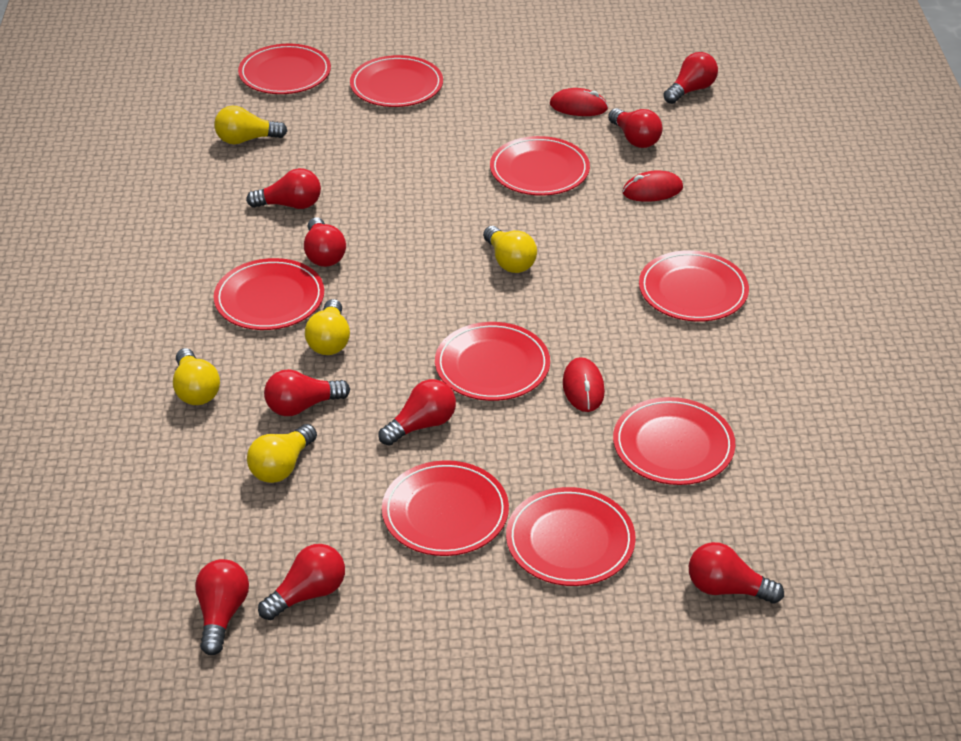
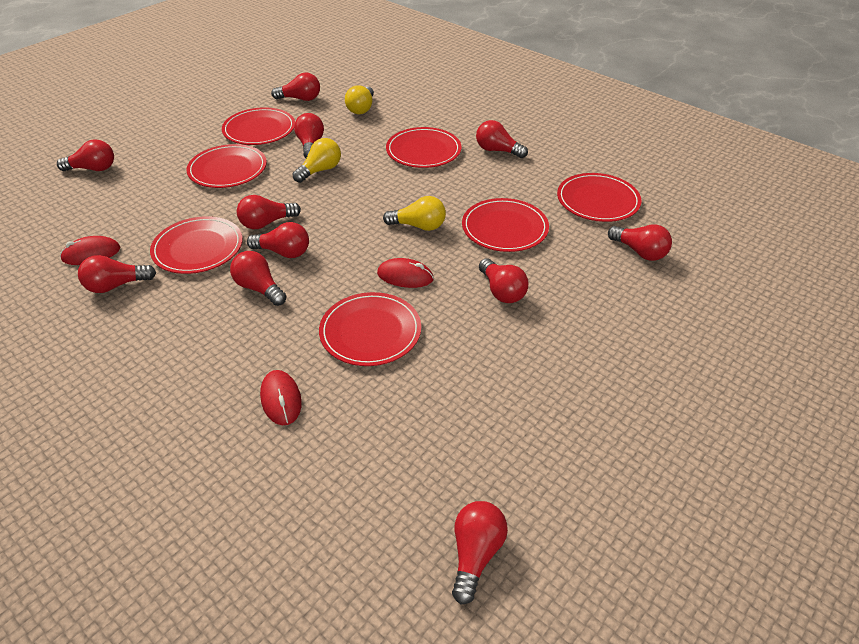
red light bulb: [195,559,249,655] [246,168,321,209] [258,544,345,620] [264,369,350,416] [304,217,346,267] [378,379,456,446] [608,108,662,148] [663,52,718,104] [689,542,784,604] = 9 -> [57,139,114,171] [78,255,156,293] [230,251,287,306] [237,195,301,229] [247,222,309,258] [271,72,320,101] [294,113,324,158] [452,501,508,605] [476,120,528,158] [479,258,529,303] [608,224,672,261] = 11
red plate: [214,258,324,330] [238,44,331,94] [350,55,443,107] [382,460,509,556] [435,322,550,401] [490,136,590,196] [506,487,636,586] [613,397,736,485] [639,250,749,322] = 9 -> [150,216,243,274] [186,144,267,188] [222,107,295,145] [319,292,421,366] [386,127,461,168] [462,198,549,252] [557,173,641,222] = 7
yellow light bulb: [173,348,220,405] [214,106,287,144] [247,424,317,483] [305,299,350,355] [483,226,537,273] = 5 -> [293,138,341,183] [345,85,374,114] [383,196,446,231] = 3

